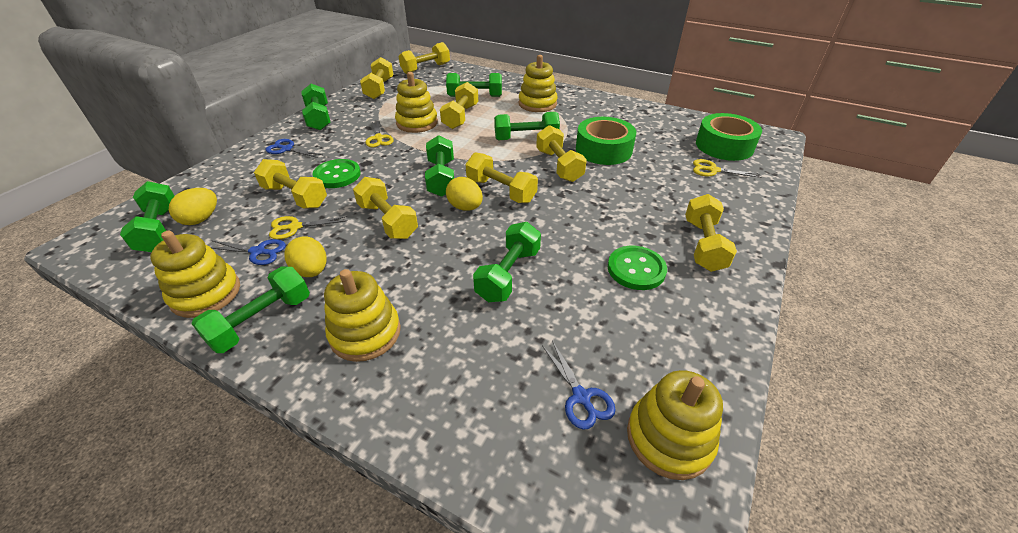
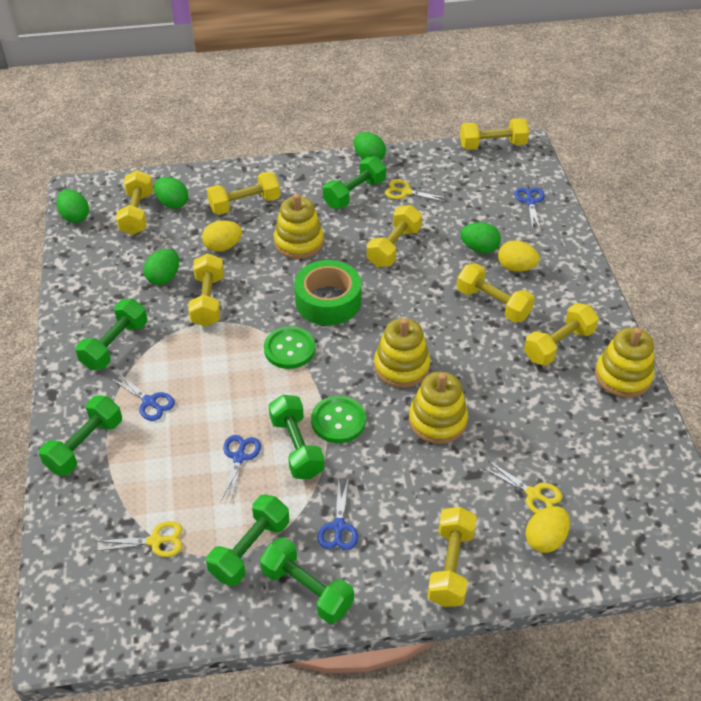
blue scissors: [211,239,286,265] [266,139,322,158] [542,340,616,430] = 3 -> [110,372,175,421] [220,435,261,504] [318,478,358,550] [515,188,544,230] = 4
green dumbbell: [120,181,174,252] [191,266,310,353] [301,84,331,131] [425,135,454,197] [446,73,502,97] [473,222,541,302] [494,112,560,141] = 7 -> [39,395,122,476] [76,299,148,370] [206,494,289,586] [260,537,354,624] [269,395,325,479] [323,156,386,209] = 6
green egg: none = 0 -> [56,189,89,223] [143,249,179,285] [154,177,188,209] [354,132,386,160] [460,222,501,253] = 5
green tape: [576,117,636,165] [696,113,762,161] = 2 -> [294,260,361,325] = 1
yellow stacking toy: [150,231,240,318] [324,269,401,362] [395,72,438,133] [519,55,558,112] [627,370,723,480] = 5 -> [274,194,324,259] [374,318,430,388] [409,371,468,444] [595,328,654,398] = 4

